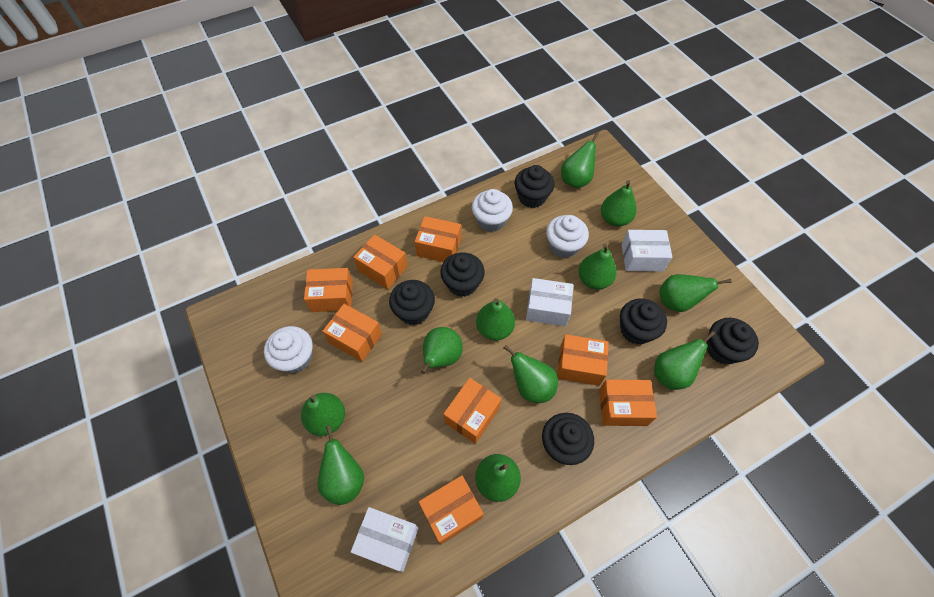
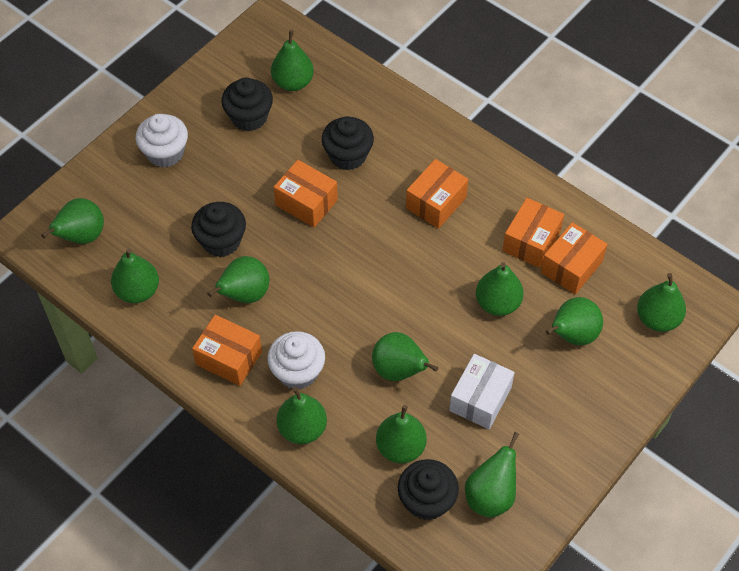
black cupcake: [389,280,435,325] [440,252,485,297] [515,165,554,208] [542,413,594,465] [620,298,667,344] [707,318,759,364] = 6 -> [191,202,246,257] [221,78,273,131] [322,116,374,170] [398,459,459,520] = 4
orange box: [304,268,353,312] [322,304,382,362] [353,234,408,289] [415,216,461,262] [419,475,484,545] [443,378,502,444] [557,334,609,386] [599,379,657,426] = 8 -> [192,315,262,386] [274,160,338,228] [406,159,468,229] [502,198,564,268] [541,222,607,294] = 5
white box: [351,507,419,572] [526,278,573,327] [622,230,672,272] = 3 -> [449,354,515,429] = 1
white cupcake: [264,326,312,373] [472,189,513,232] [546,215,589,258] = 3 -> [136,114,188,167] [267,331,325,390] = 2

